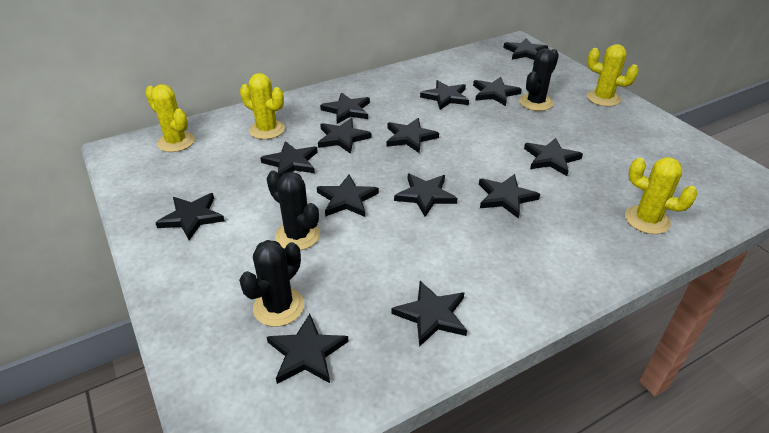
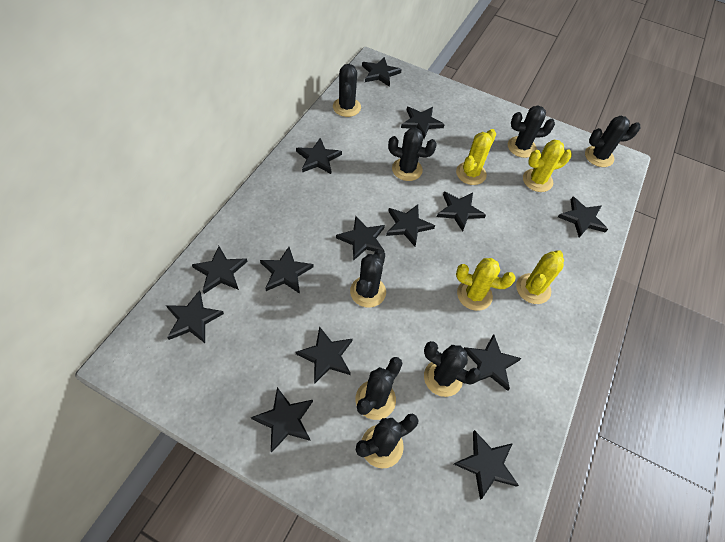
black cactus: [239,240,304,327] [267,171,320,250] [519,48,559,111] = 3 -> [333,64,361,117] [350,250,386,308] [356,357,403,420] [356,414,418,468] [388,128,437,181] [424,341,482,397] [508,105,555,158] [585,116,640,167] = 8

